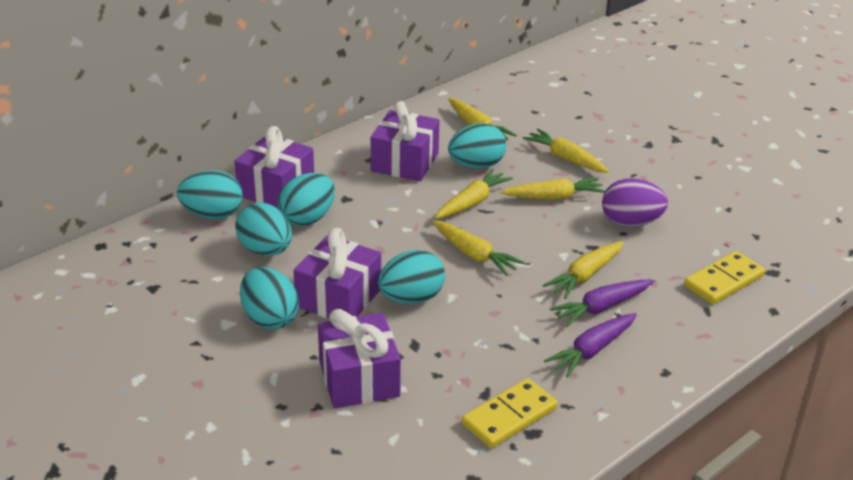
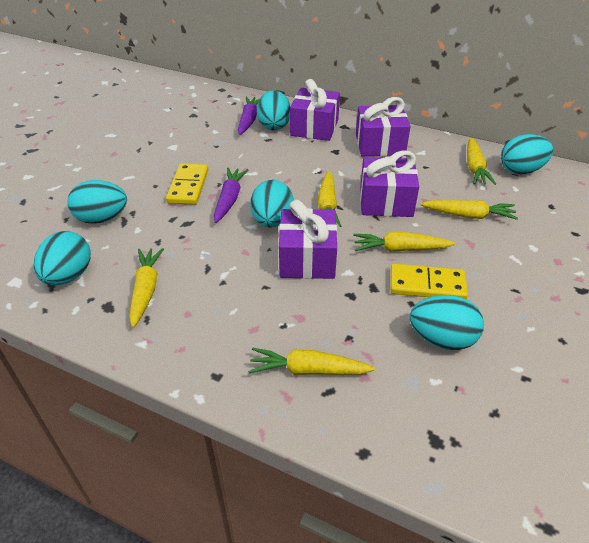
purple egg: [602,178,668,227] = 1 -> none = 0

